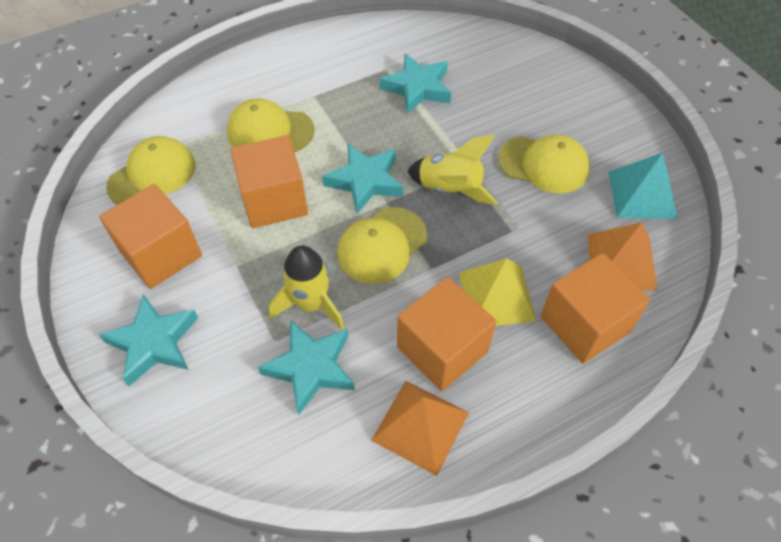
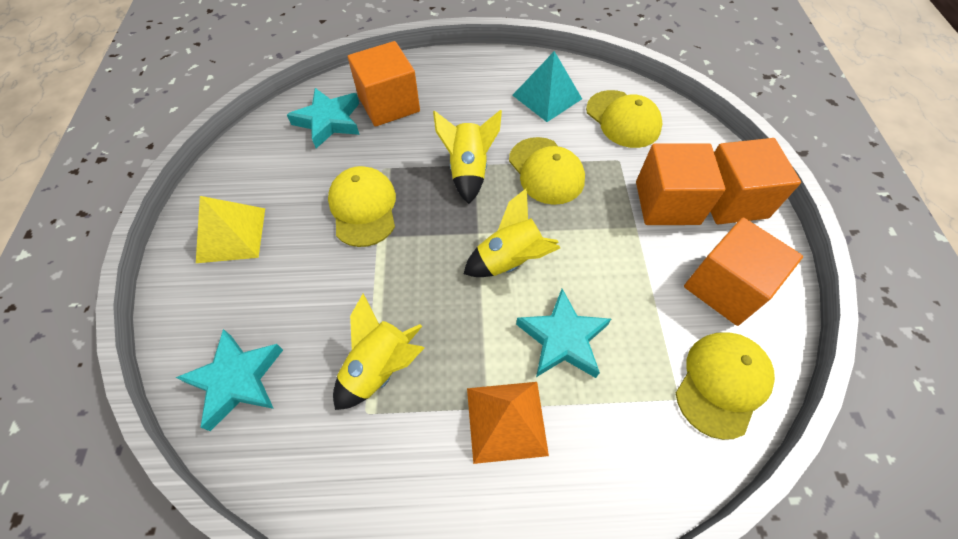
orange pyramid: [371,381,469,476] [587,222,658,291] = 2 -> [467,382,549,464] = 1
turquoise star: [99,294,198,386] [258,320,355,415] [322,143,403,214] [379,54,451,115] = 4 -> [176,329,283,431] [287,88,360,149] [516,289,611,378] = 3
yellow rocket: [269,246,344,330] [407,135,498,205] = 2 -> [333,293,425,410] [433,110,502,204] [464,188,560,277] = 3

